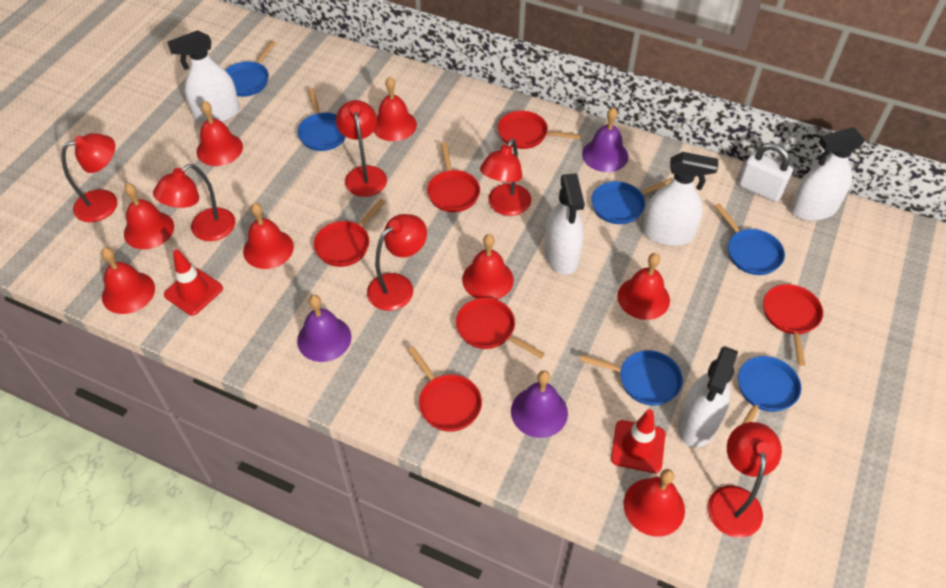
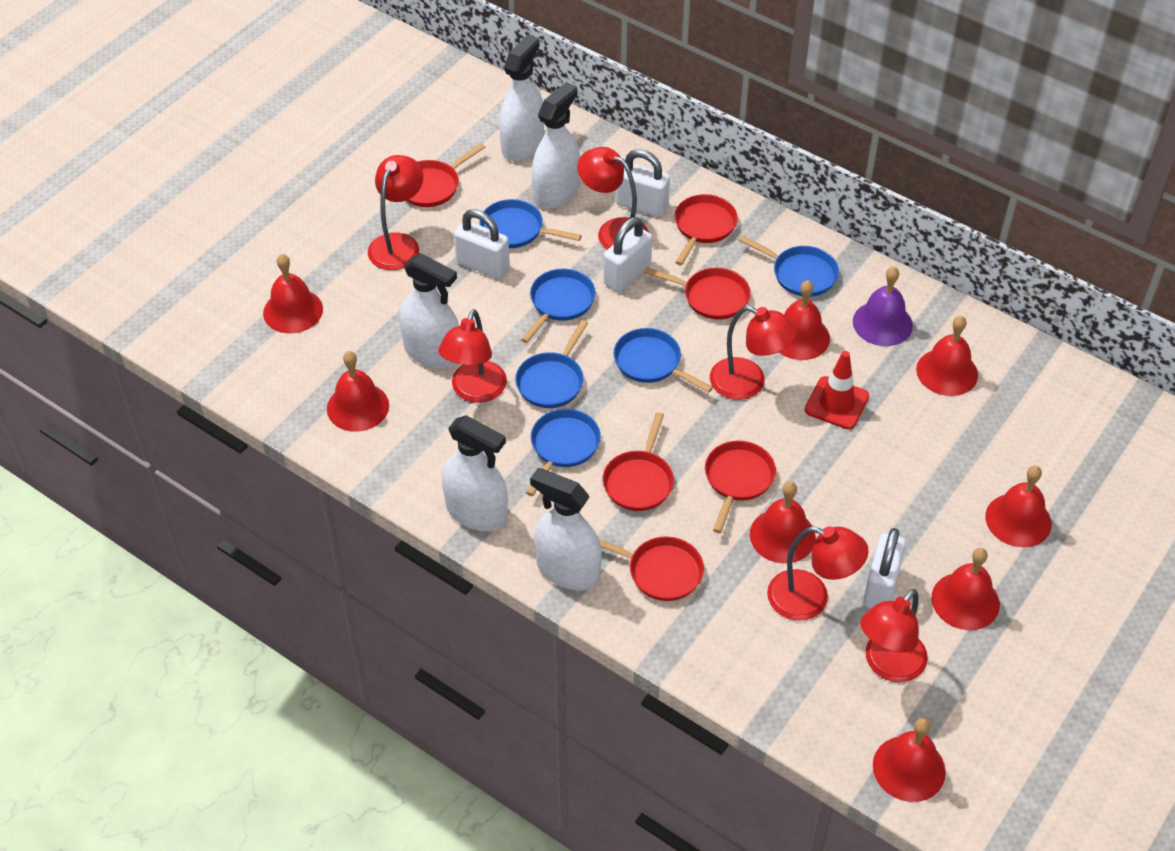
purple bell: [297,295,351,362] [511,370,568,438] [582,107,628,172] = 3 -> [853,267,913,346] = 1
red traffic cone: [164,250,223,315] [611,409,665,473] = 2 -> [805,351,869,429] = 1
white padlock: [739,143,793,202] = 1 -> [454,209,510,279] [603,217,652,292] [616,149,670,217] [863,528,906,608] = 4

